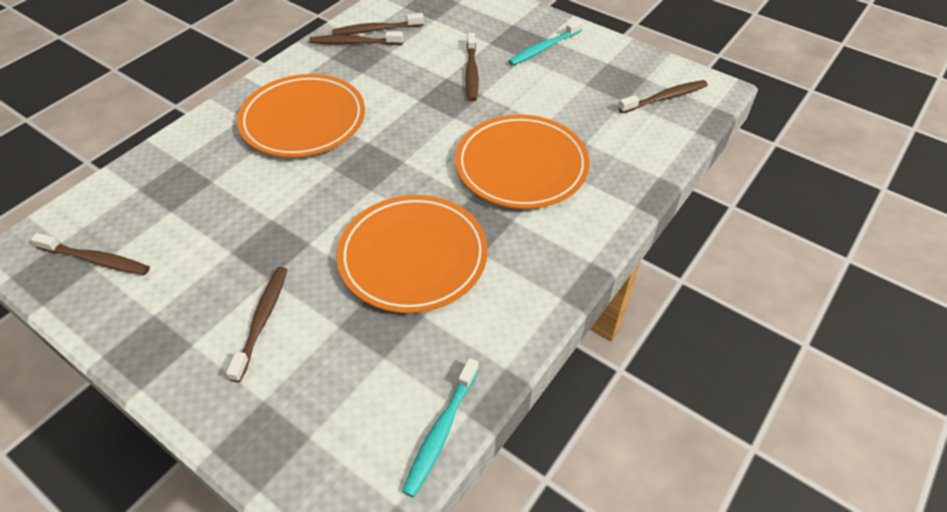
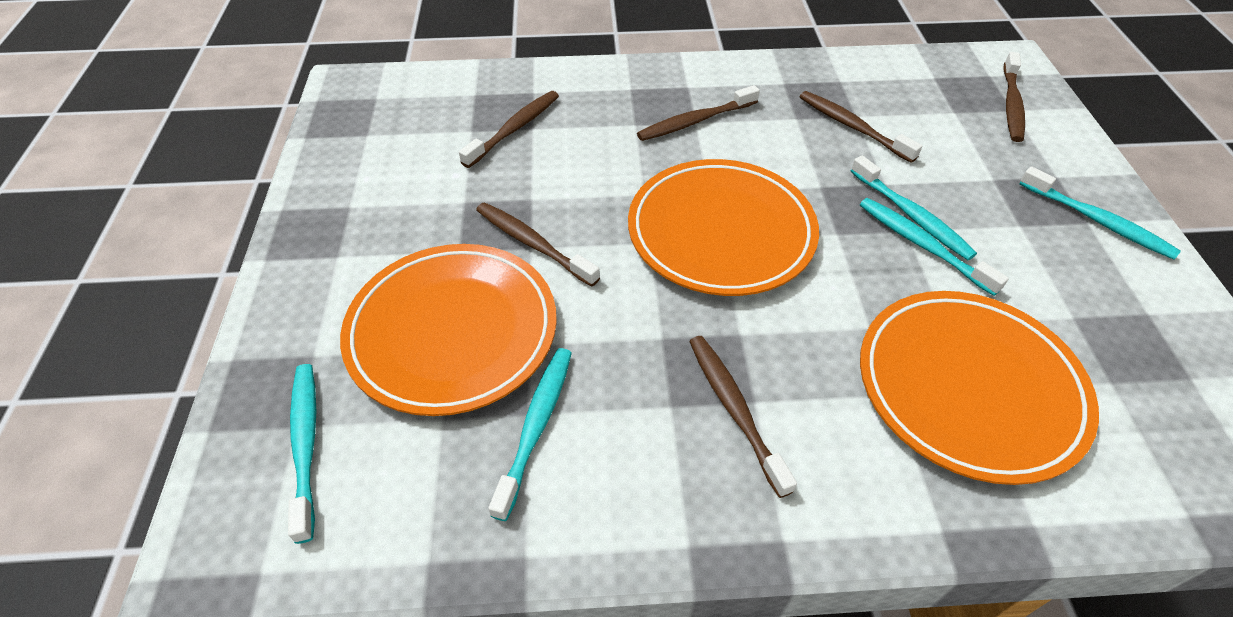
turquoise toothbrush: [402,358,479,497] [508,19,583,65] = 2 -> [288,364,316,544] [488,348,572,521] [851,155,977,260] [860,198,1009,296] [1019,166,1181,260] = 5

